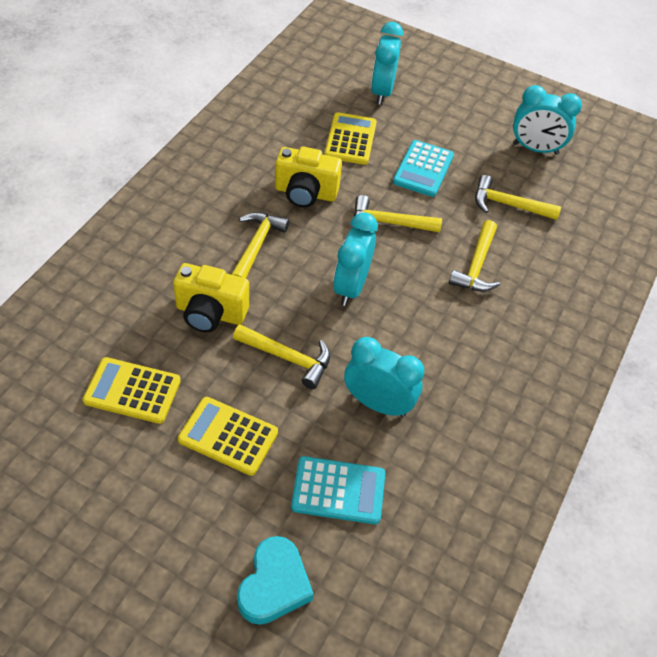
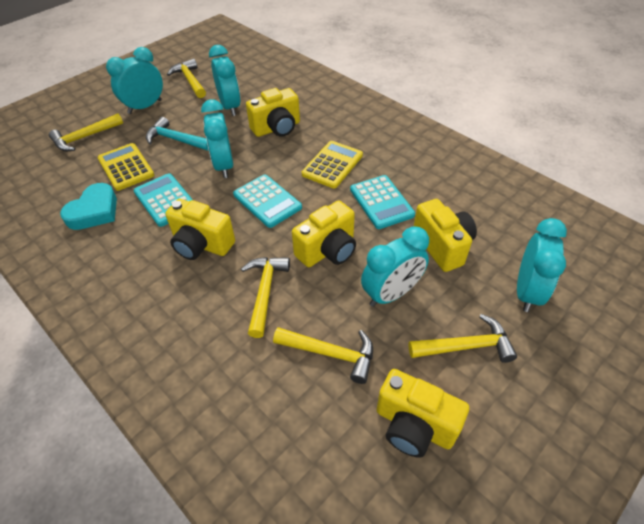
turquoise calculator: [291,456,385,524] [393,140,454,197] = 2 -> [134,173,193,227] [233,174,302,228] [350,175,415,229] = 3
turquoise clock: [333,212,378,306] [344,337,424,417] [371,22,403,105] [513,85,582,155] = 4 -> [106,47,163,114] [201,99,233,178] [209,45,241,116] [361,226,429,307] [517,218,567,312] = 5
turquoise hammer: none = 0 -> [146,117,209,151] = 1
yellow calculator: [83,357,181,424] [178,397,278,476] [324,112,377,165] = 3 -> [98,143,154,191] [302,141,363,188] = 2
yellow camera: [173,263,249,333] [275,147,342,208] = 2 -> [165,199,235,260] [246,88,300,137] [292,200,356,267] [377,369,469,458] [414,199,477,272] = 5

